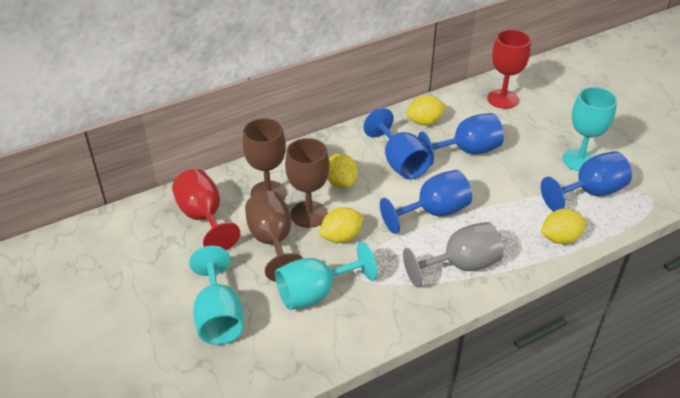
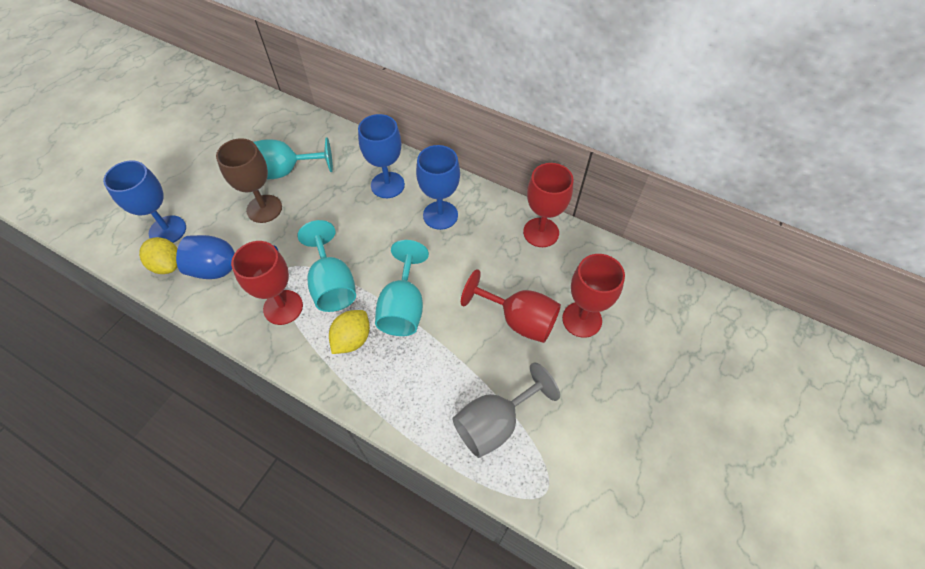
brown goblet: [242,118,286,200] [245,191,303,282] [285,138,330,228] = 3 -> [216,138,282,223] = 1
red goblet: [172,169,240,250] [487,29,531,109] = 2 -> [231,241,303,325] [461,269,561,343] [523,163,573,247] [562,254,625,338] = 4
yellow lemon: [319,207,363,243] [327,153,358,189] [406,95,447,125] [540,209,586,244] = 4 -> [139,237,178,274] [329,310,370,354] = 2

